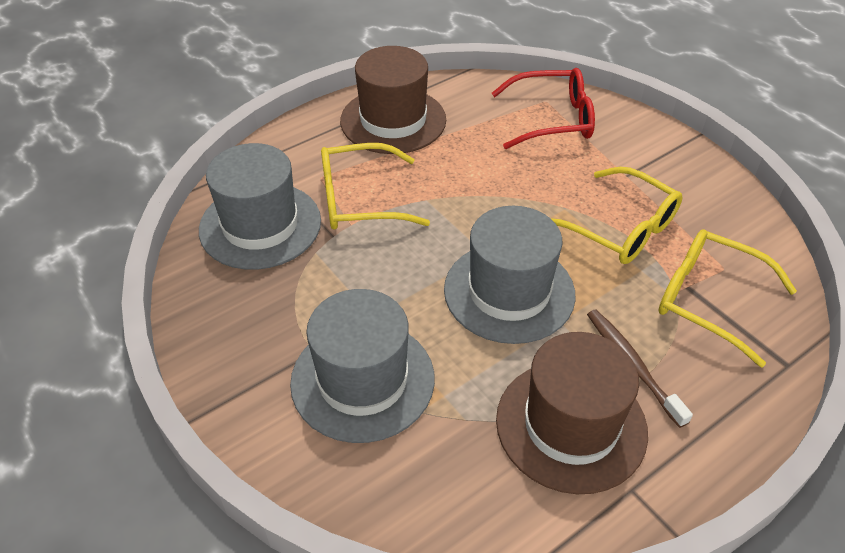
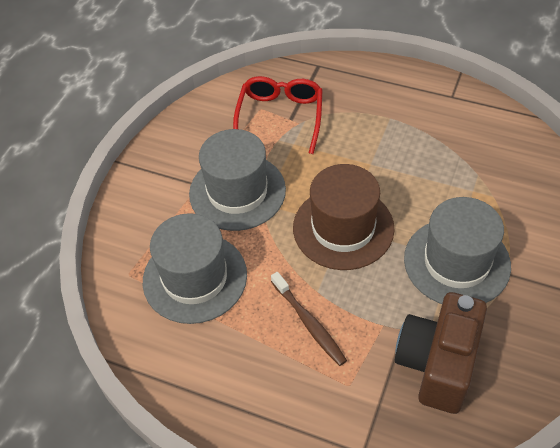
brown camera: none = 0 -> [395,292,487,414] = 1
brown hat: [340,46,446,154] [496,332,648,494] = 2 -> [293,164,395,270] = 1
yellow glasses: [321,143,430,230] [552,167,682,264] [659,229,797,367] = 3 -> none = 0

